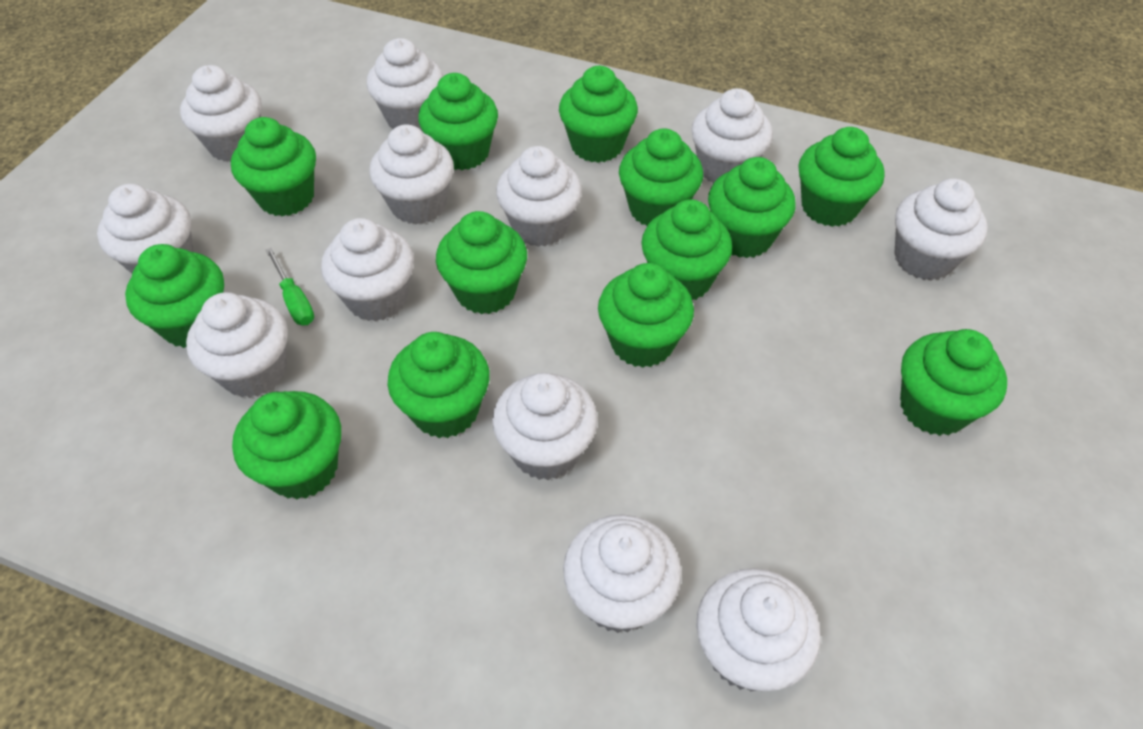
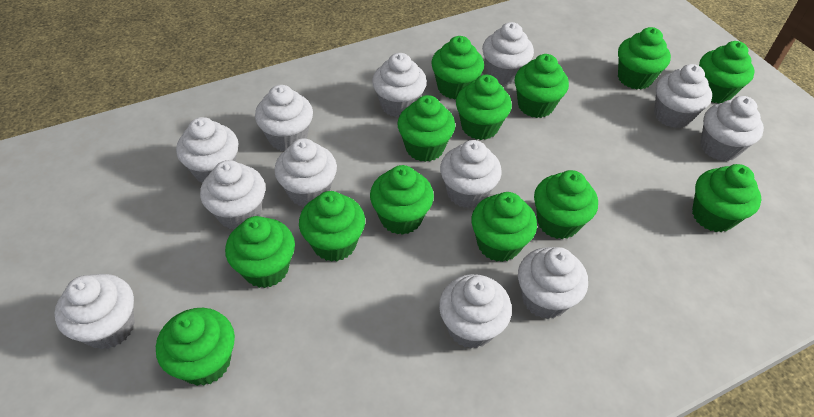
green screwdriver: [266,247,314,325] = 1 -> none = 0

